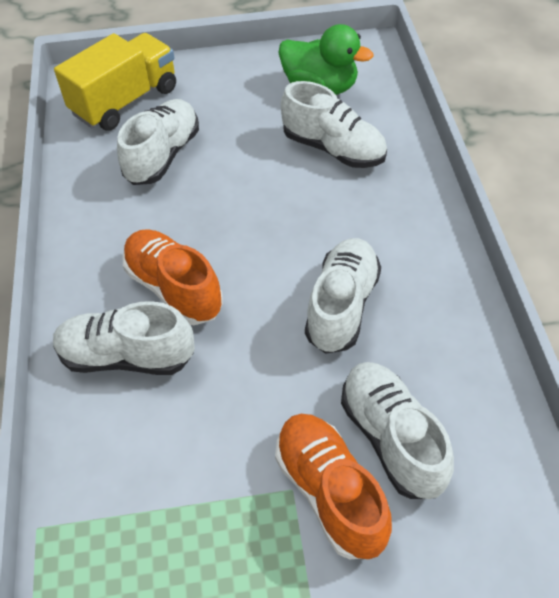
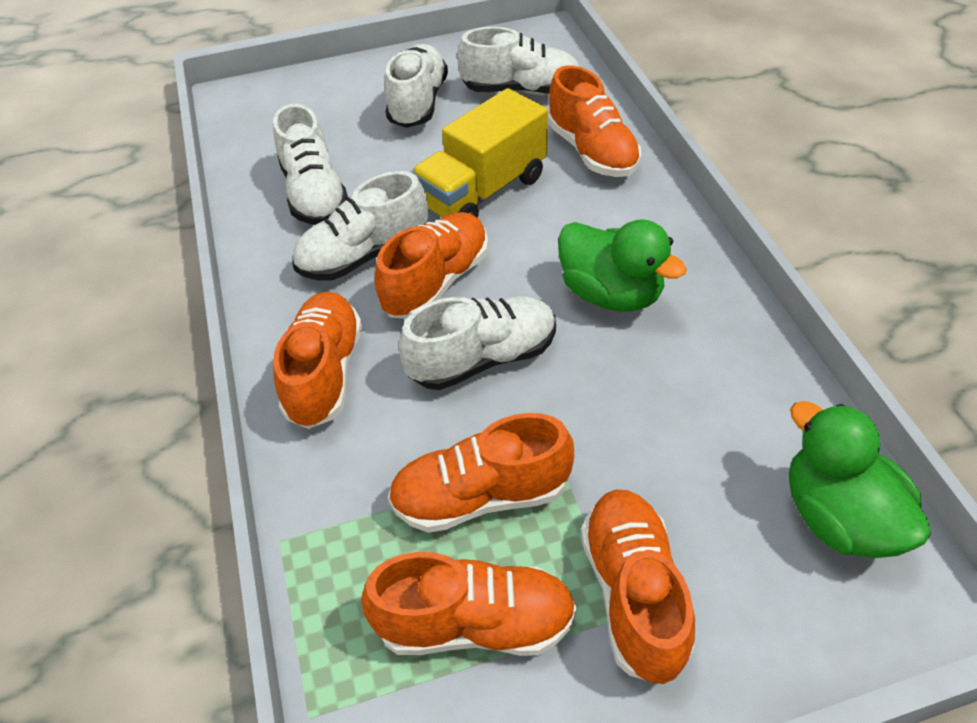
green duck: [278,24,373,95] = 1 -> [558,219,687,311] [789,401,931,558] = 2
orange shoe: [123,229,223,325] [275,414,392,559] = 2 -> [273,292,362,429] [361,552,577,656] [375,212,488,319] [388,413,574,533] [548,65,641,177] [581,490,695,684] = 6

